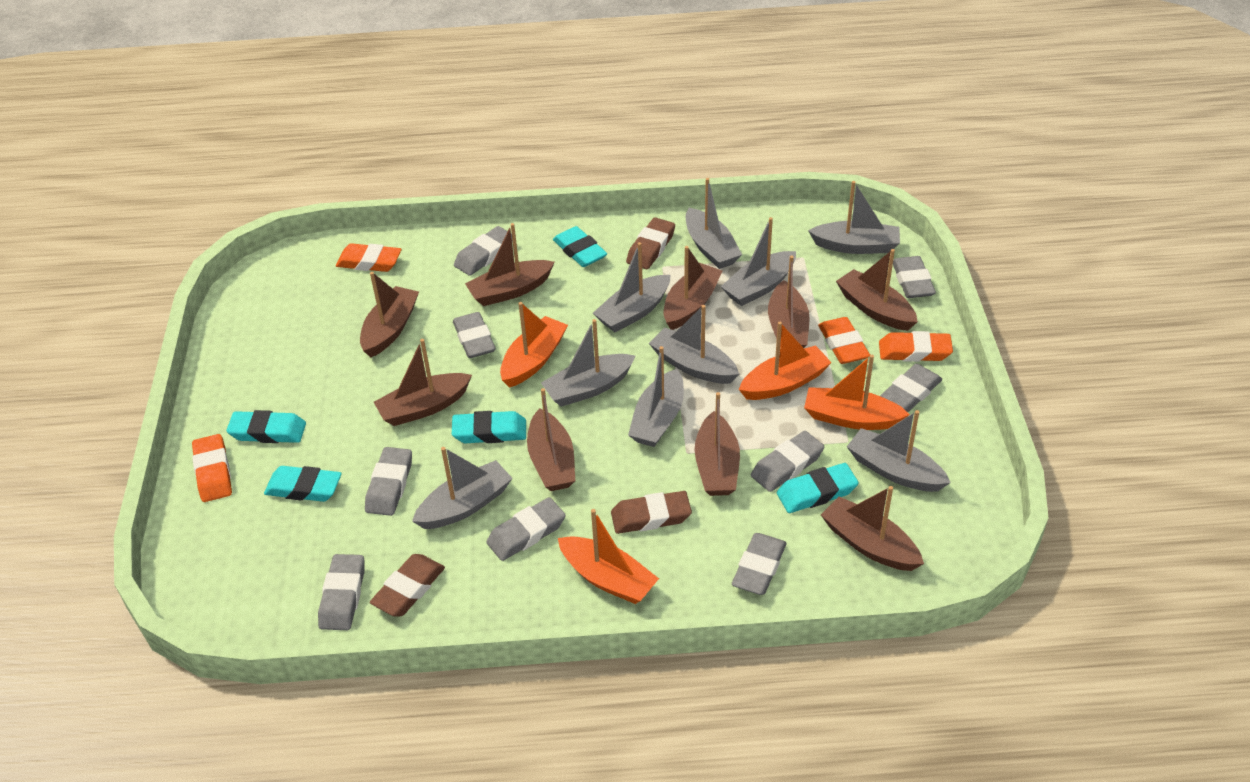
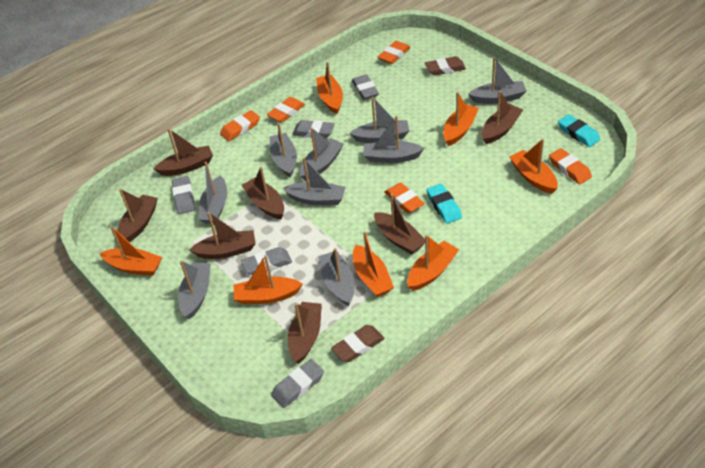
brown boat: [360,272,419,357] [374,339,472,426] [465,223,555,306] [527,388,575,491] [664,246,723,330] [695,392,740,496] [768,256,810,348] [821,486,924,571] [836,249,918,331] = 9 -> [118,189,158,242] [154,128,213,176] [190,212,256,259] [242,167,284,219] [288,302,322,364] [374,194,425,255] [482,91,523,144] = 7
brown eraser: [370,554,445,616] [611,491,692,534] [626,217,675,269] = 3 -> [331,325,385,362] [425,56,466,75] = 2
grey eraser: [318,554,365,630] [365,447,412,516] [453,312,496,358] [454,226,513,276] [486,497,566,561] [732,533,787,595] [751,431,824,492] [881,364,942,412] [893,256,936,298] = 9 -> [172,176,195,214] [241,247,292,275] [271,359,324,408] [292,120,335,138] [352,75,379,100] = 5
orange boat: [500,302,568,388] [558,509,659,604] [739,322,832,400] [804,355,910,430] = 4 -> [99,226,162,276] [234,255,303,304] [316,62,343,114] [353,231,394,297] [407,235,459,291] [443,92,479,146] [510,139,558,194] = 7
orange eraser: [192,434,232,502] [336,243,402,272] [818,317,870,364] [879,331,953,362] = 4 -> [220,110,260,141] [267,97,305,123] [378,41,411,64] [384,183,425,213] [549,148,592,184] = 5
turquoise eraser: [226,410,306,443] [264,466,342,502] [452,411,526,443] [553,226,607,267] [777,463,859,513] = 5 -> [427,184,462,224] [558,114,600,147] = 2

